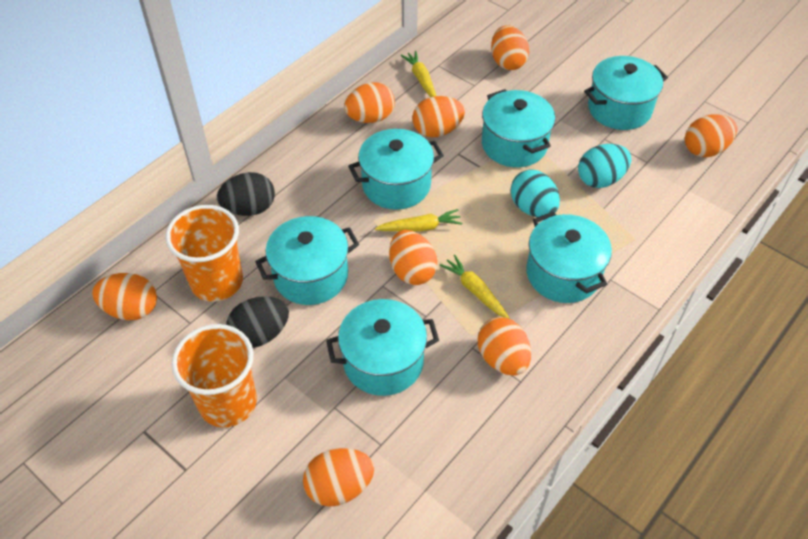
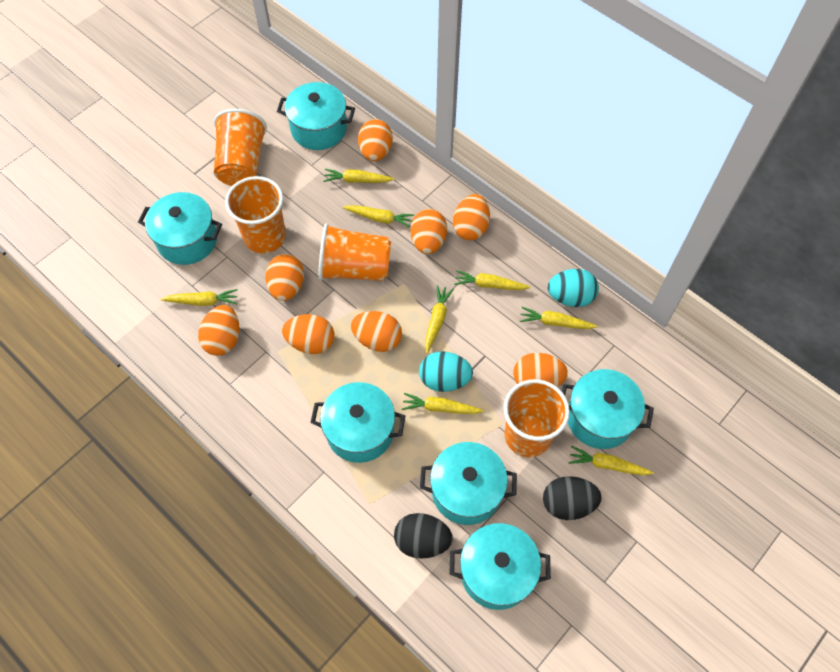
orange cup: [165,205,243,302] [171,324,257,427] = 2 -> [214,109,267,186] [225,176,286,253] [319,223,391,281] [504,379,570,457] = 4
yellow carrot: [375,209,463,232] [400,51,436,97] [439,255,510,319] = 3 -> [161,289,238,306] [323,169,395,183] [343,205,415,228] [402,393,484,414] [425,285,454,354] [454,270,530,290] [520,307,598,329] [569,446,654,475] = 8

